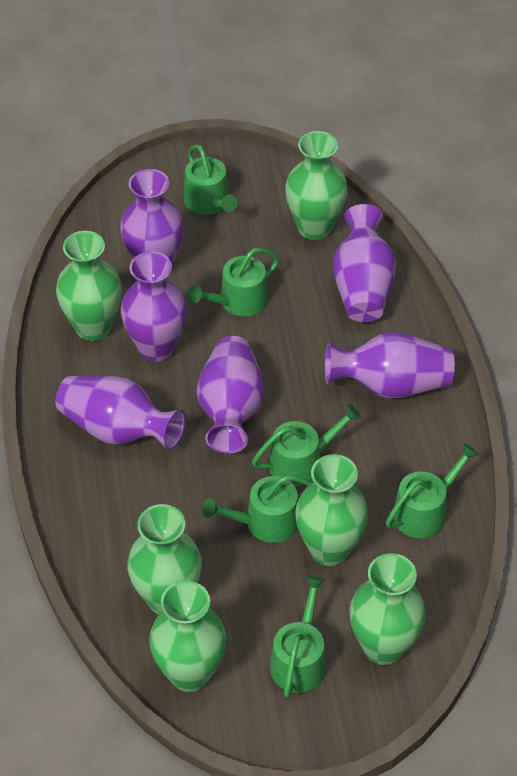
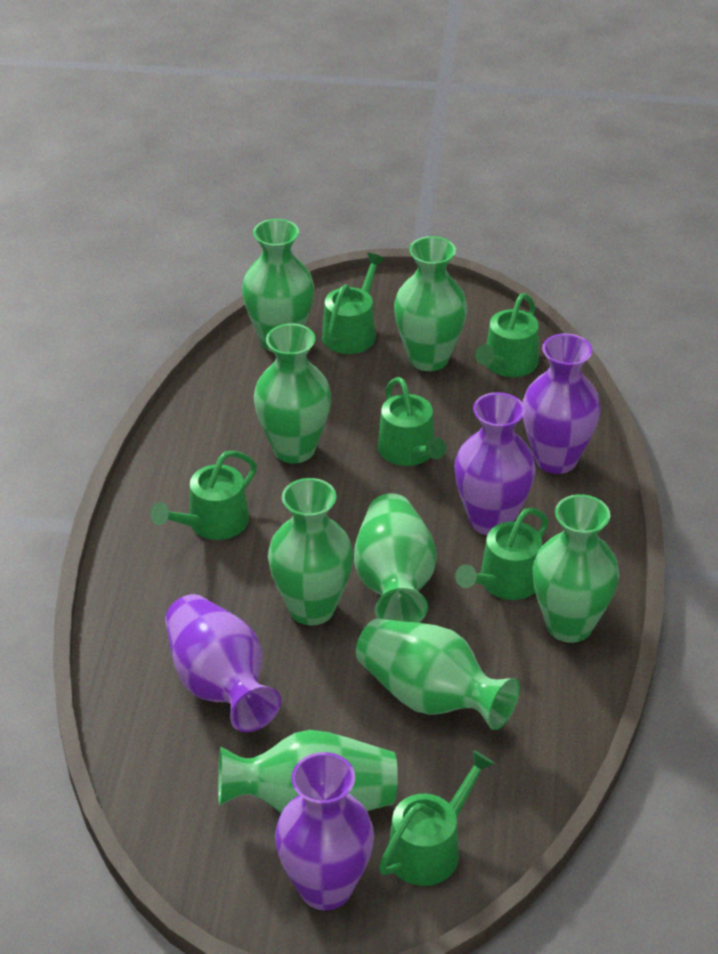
green vase: [56,231,122,341] [127,504,202,614] [149,580,227,692] [285,131,348,240] [295,454,369,566] [349,553,426,665] = 6 -> [218,730,398,813] [242,219,314,352] [254,323,331,463] [268,478,353,626] [354,493,437,623] [356,619,520,730] [394,236,467,371] [532,494,619,643] = 8
purple vase: [55,376,185,450] [120,169,184,266] [121,251,187,362] [197,336,264,453] [325,332,455,399] [332,204,396,322] = 6 -> [165,594,281,732] [275,752,374,910] [454,392,536,535] [523,333,601,474] = 4

